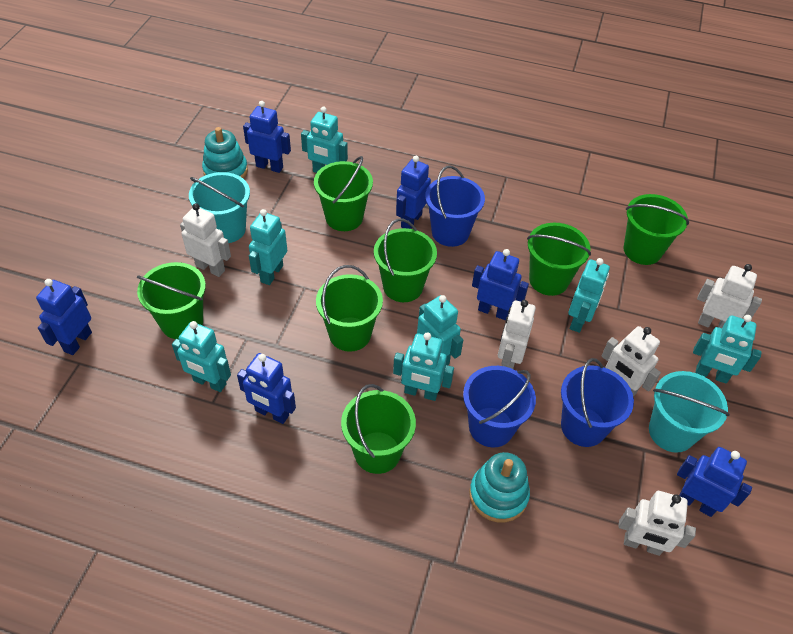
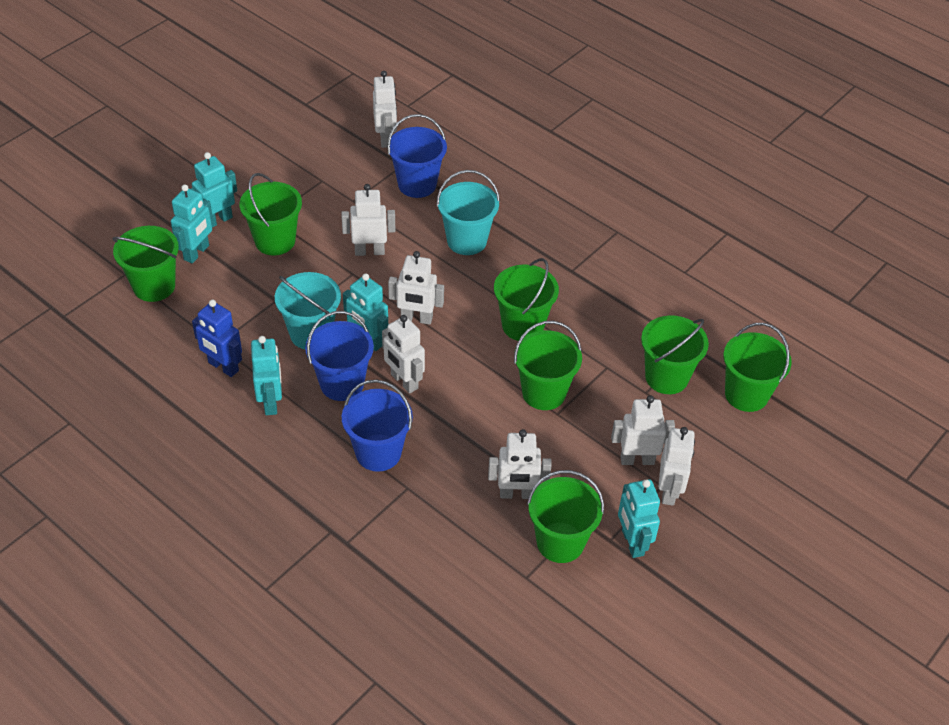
blue robot: [36,279,92,355] [237,353,296,424] [243,101,291,173] [396,156,431,229] [472,249,529,320] [677,447,752,517] = 6 -> [192,300,242,377] = 1
turquoise robot: [172,321,231,392] [249,209,287,285] [301,107,348,173] [393,332,454,401] [417,295,463,366] [568,258,610,333] [693,315,762,384] = 7 -> [171,184,213,263] [191,152,237,227] [251,336,282,415] [343,273,388,351] [618,479,660,558] = 5
turquoise stacking toy: [202,127,248,179] [469,452,530,522] = 2 -> none = 0
white robot: [180,203,231,277] [498,300,536,369] [602,326,661,396] [618,491,696,556] [697,264,762,328] = 5 -> [341,184,395,256] [373,71,397,148] [382,315,425,394] [388,251,444,325] [488,429,552,499] [611,395,675,465] [658,427,695,506] = 7

